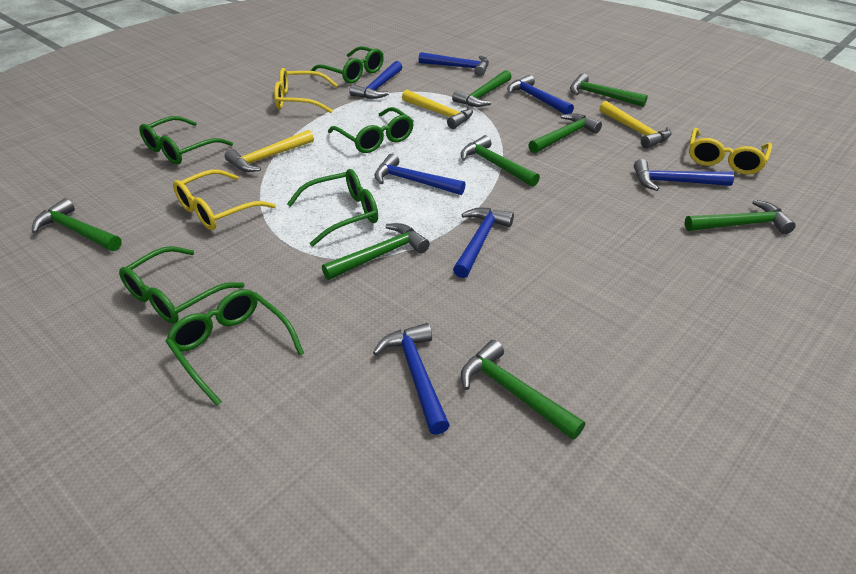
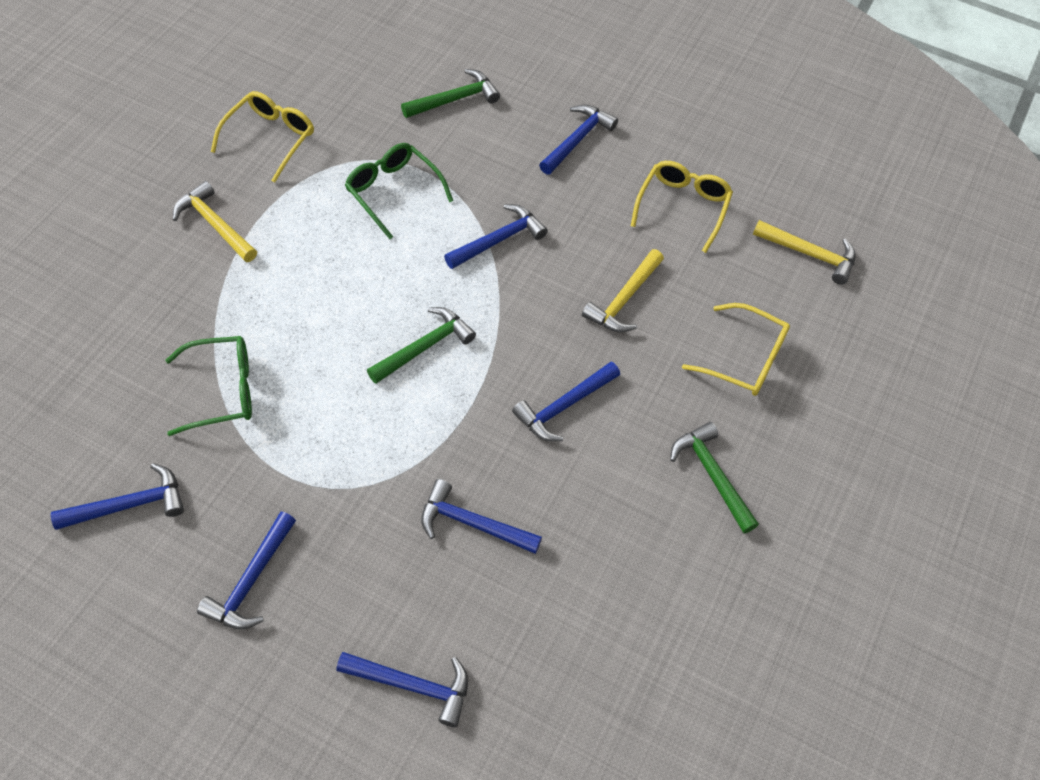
green glasses: [119,246,244,324] [139,116,233,165] [165,289,304,406] [287,169,378,246] [310,46,384,84] [328,107,414,153] = 6 -> [165,336,252,436] [345,143,453,239] = 2
green hammer: [32,198,122,251] [322,223,430,280] [452,70,512,107] [461,135,540,187] [461,340,585,440] [528,113,602,153] [570,73,648,107] [685,200,796,234] = 8 -> [367,307,476,384] [401,69,500,118] [670,422,759,533] = 3

